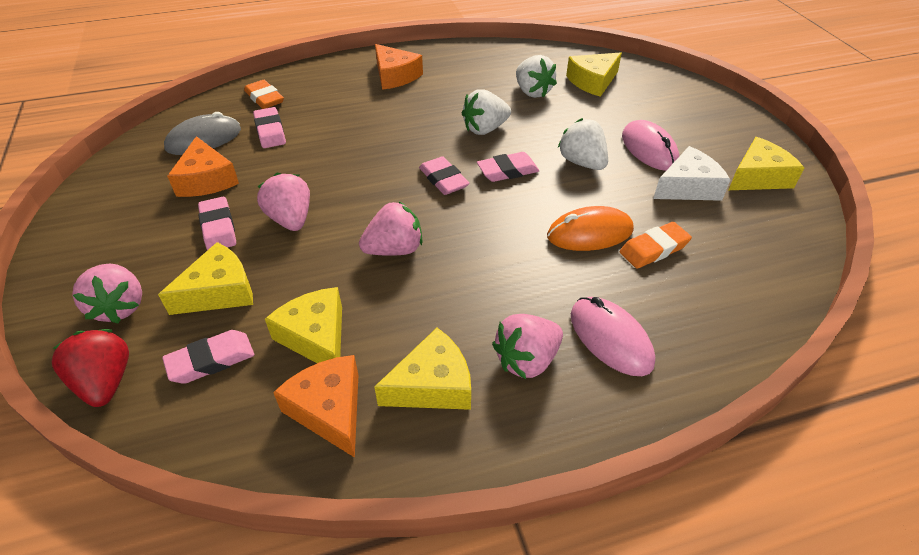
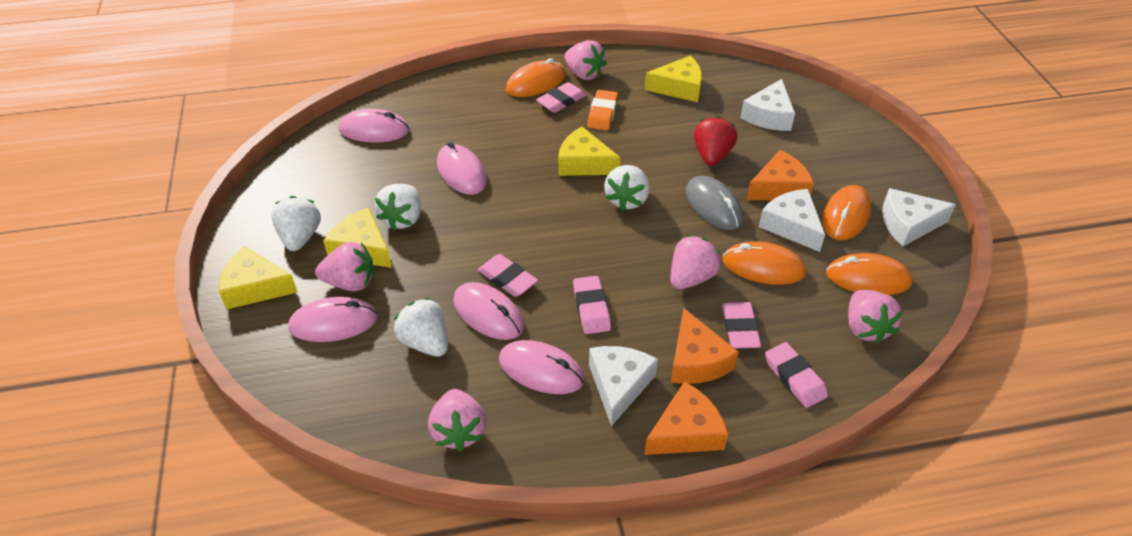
orange eraser: [244,80,284,109] [620,222,692,269] = 2 -> [587,90,618,131] = 1
orange mouse: [547,206,634,251] = 1 -> [506,58,566,97] [722,241,806,285] [822,185,871,240] [826,253,913,295] = 4
pink mouse: [571,297,655,376] [622,120,679,171] = 2 -> [288,297,378,342] [339,109,409,142] [437,142,487,195] [453,282,524,340] [499,340,585,394] = 5
pink strawberry: [72,264,142,323] [257,173,310,231] [359,201,423,256] [492,314,563,379] = 4 -> [315,242,374,291] [428,389,486,451] [564,40,607,80] [671,235,721,289] [848,290,903,344] = 5
white cheese: [653,146,730,201] = 1 -> [589,346,658,426] [740,79,795,131] [759,189,825,252] [882,188,956,246] = 4
white strawberry: [462,89,511,135] [516,55,557,98] [558,118,608,170] = 3 -> [271,196,321,251] [375,184,421,231] [394,297,448,357] [604,165,650,211] = 4
yellow cheese: [158,242,253,315] [265,287,342,363] [375,328,471,410] [566,52,622,97] [729,137,804,190] = 5 -> [219,246,298,309] [323,207,392,268] [558,127,620,176] [645,56,702,102] = 4

